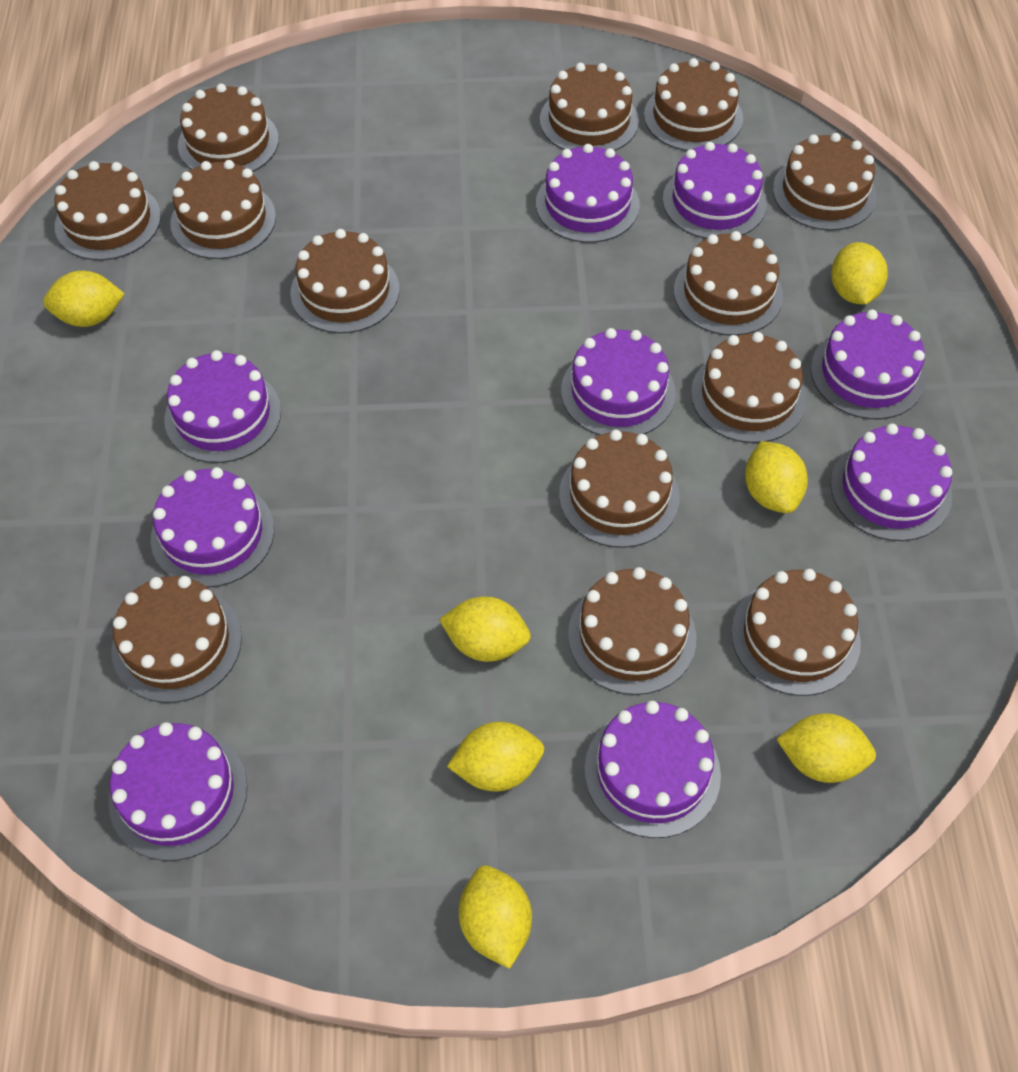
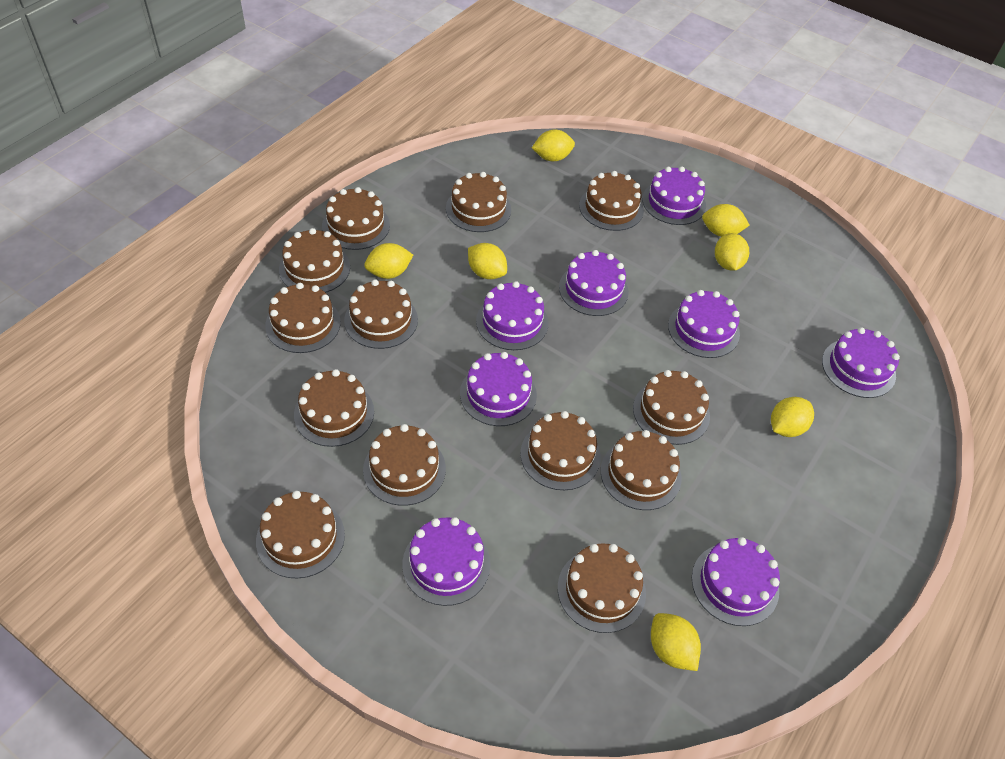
purple cake: [108,722,247,861] [151,467,274,588] [164,350,281,463] [536,144,640,243] [561,328,676,435] [584,701,721,838] [663,142,767,239] [811,309,926,419] [830,423,952,541] = 9 -> [402,517,491,606] [460,352,537,426] [476,281,548,350] [559,250,629,316] [642,166,706,225] [668,290,740,358] [692,537,780,626] [822,327,900,398] = 8

